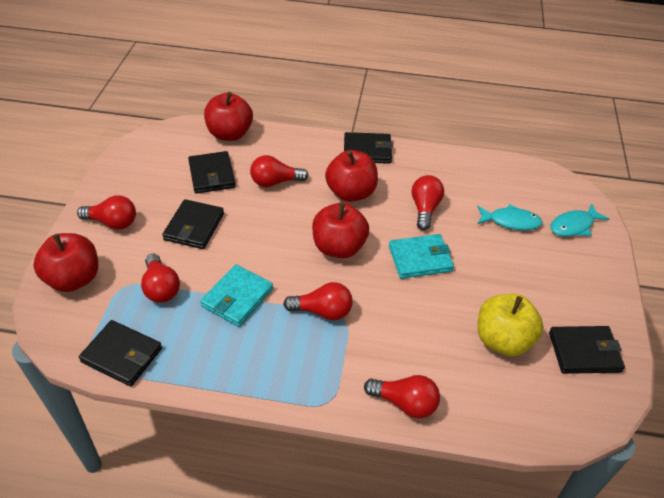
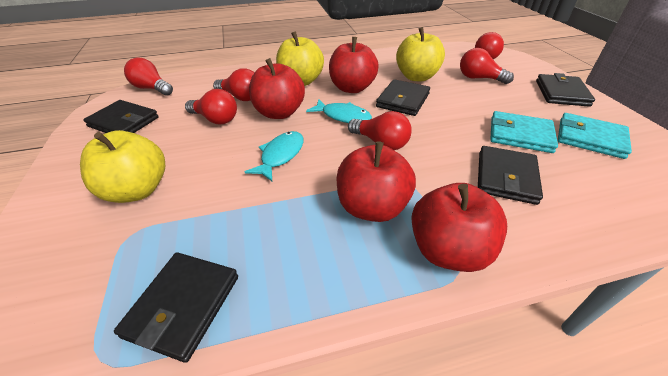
yellow apple: [478,294,543,356] = 1 -> [80,130,165,203] [276,31,324,86] [396,27,445,81] = 3

